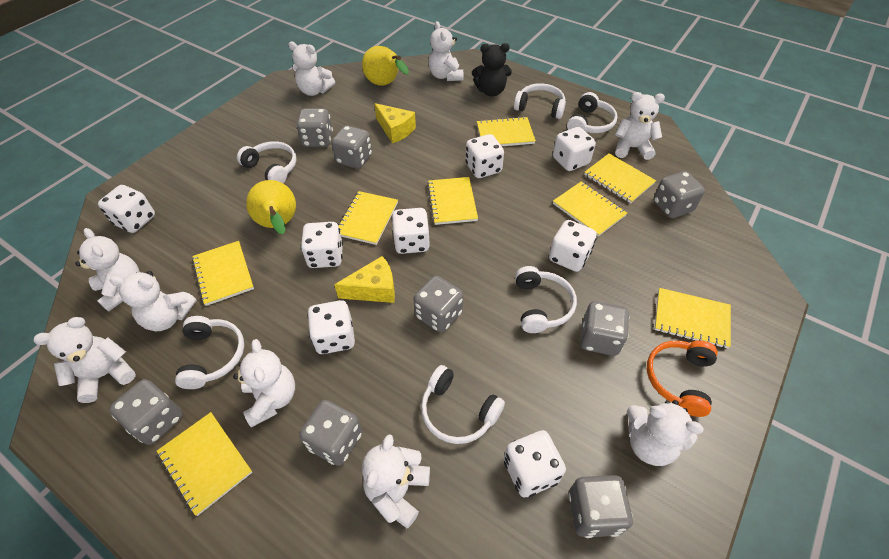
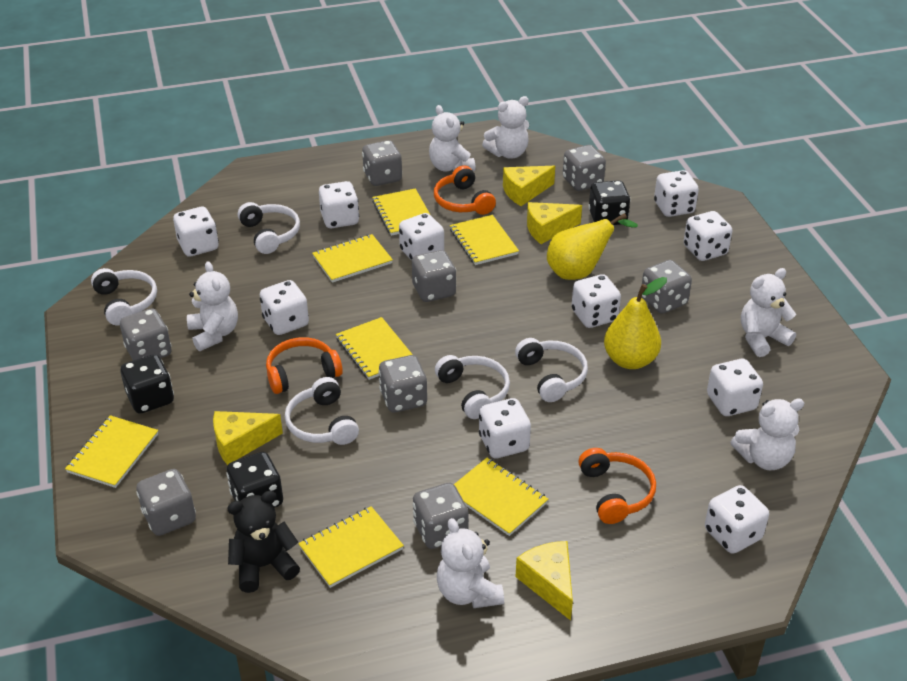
black dice: none = 0 -> [120,354,174,414] [226,452,283,508] [588,180,631,225] = 3
orange headphones: [647,341,718,417] = 1 -> [266,337,343,394] [434,165,496,215] [578,448,656,524] = 3
white dice: [98,185,155,233] [301,222,343,268] [307,300,355,354] [391,208,430,254] [466,134,504,178] [504,430,566,497] [549,220,597,272] [553,127,596,171] = 8 -> [173,207,219,257] [260,280,309,335] [319,181,359,228] [399,213,444,260] [479,398,531,458] [572,274,621,328] [654,170,699,217] [684,211,733,261] [705,485,769,554] [707,359,763,416] = 10
white headphones: [175,316,244,389] [237,141,297,183] [421,365,505,444] [514,83,566,119] [515,266,577,333] [567,92,618,133] = 6 -> [91,268,157,326] [238,202,300,254] [285,377,359,445] [435,355,510,419] [515,338,588,402] = 5
white teddy bear: [33,317,136,403] [75,228,140,312] [109,271,197,331] [233,339,295,428] [288,42,335,96] [362,434,430,528] [428,21,463,81] [615,92,665,160] [627,400,704,466] = 9 -> [187,261,238,351] [429,105,476,172] [437,518,504,608] [482,96,529,159] [731,398,804,470] [741,268,796,357] = 6
yellow cheese: [334,256,395,303] [374,103,416,143] = 2 -> [213,411,283,465] [503,166,555,206] [515,541,573,621] [527,202,582,244] = 4
yellow notebook: [157,412,252,516] [192,241,254,306] [338,191,398,245] [427,177,478,225] [477,116,536,146] [553,181,627,237] [584,153,656,203] [655,288,731,349] = 8 -> [65,415,158,488] [298,506,404,588] [312,234,393,283] [336,317,413,380] [372,188,430,236] [450,215,519,265] [454,458,548,536] = 7

